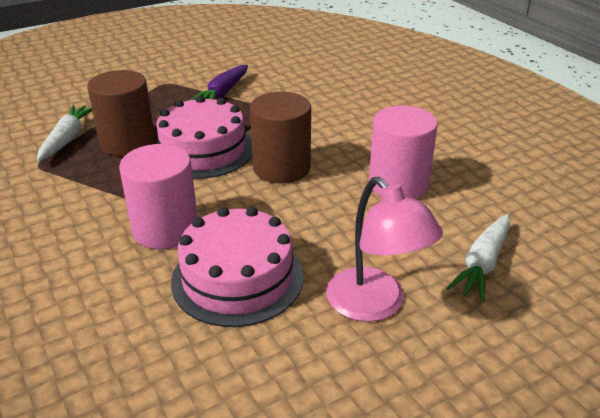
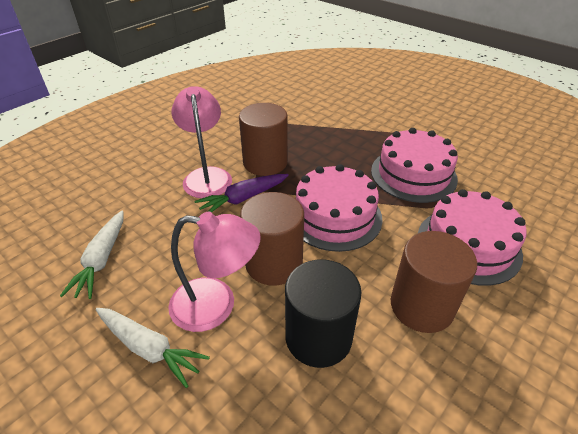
black cylinder: none = 0 -> [285,259,362,368] = 1
brown cylinder: [87,70,155,156] [250,92,311,184] = 2 -> [239,103,288,176] [240,192,304,286] [391,231,477,333] = 3
pink cake: [156,96,252,179] [171,207,303,327] = 2 -> [295,164,383,252] [371,128,458,203] [418,189,527,286] = 3
pink cylinder: [119,144,198,249] [369,105,438,199] = 2 -> none = 0
pink lamp: [326,177,443,322] = 1 -> [168,211,261,332] [171,86,232,198] = 2

